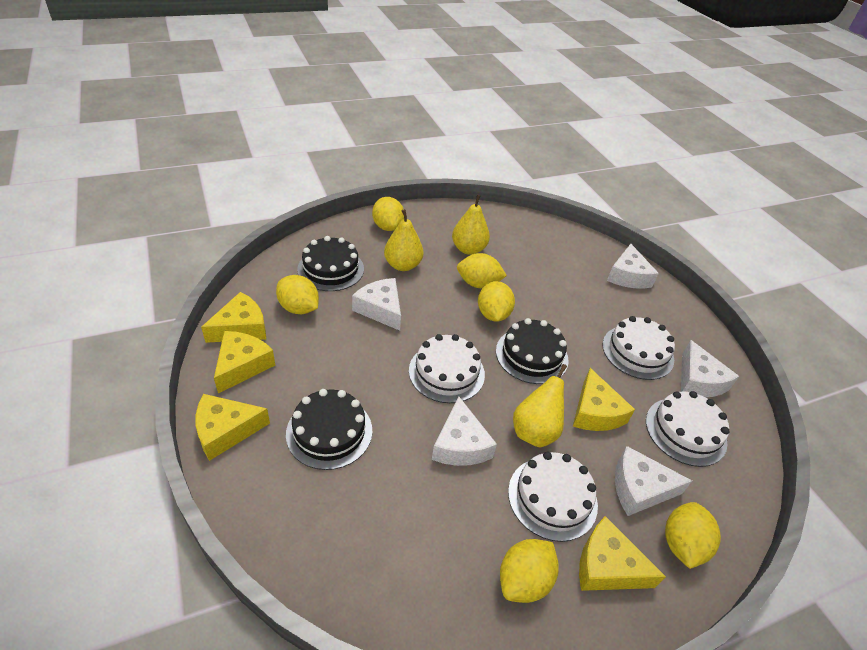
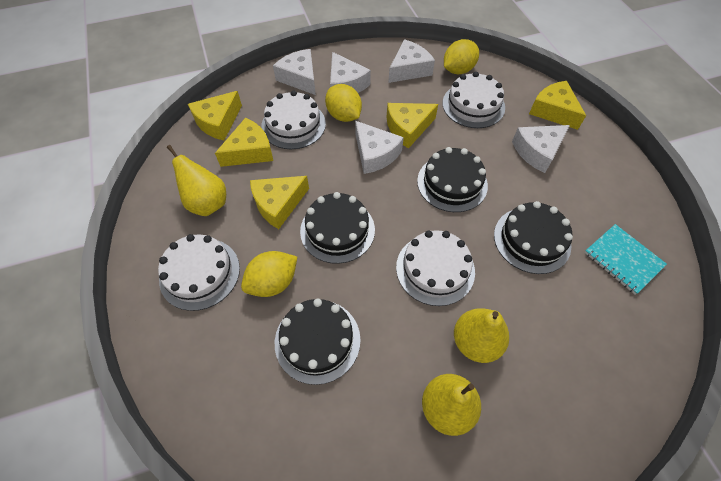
black cake: [286,389,372,470] [297,236,364,291] [496,318,569,384] = 3 -> [275,298,360,385] [300,192,375,264] [417,147,488,212] [494,201,573,274] = 4
turquoise notebook: none = 0 -> [584,224,667,295] = 1
yellow lemon: [276,275,319,314] [372,197,404,231] [457,253,507,288] [478,281,515,322] [500,539,559,603] [665,502,721,569] = 6 -> [241,251,297,297] [325,84,362,122] [444,39,479,74] = 3

